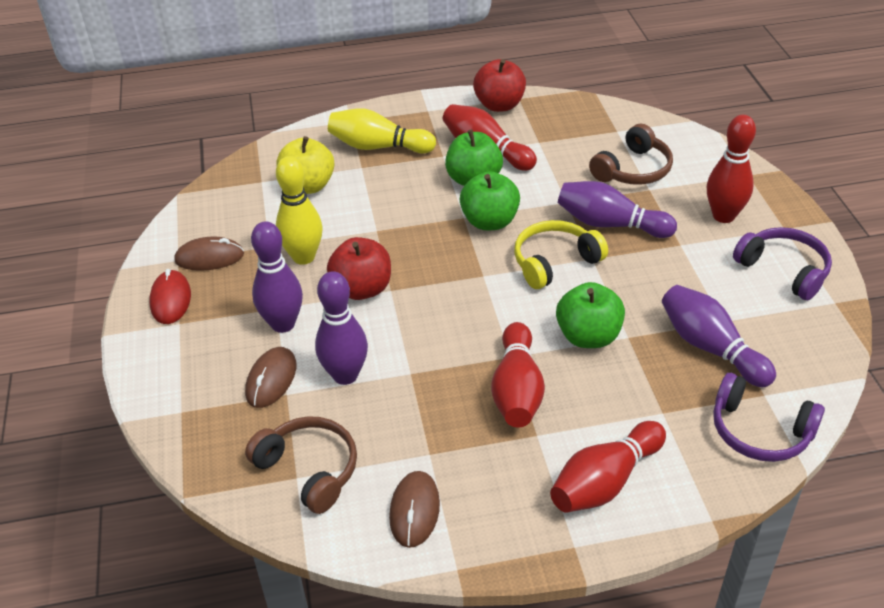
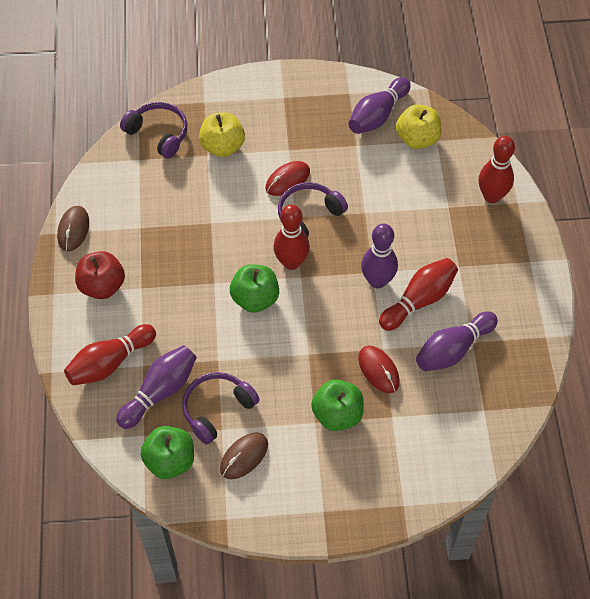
brown headphones: [245,416,357,514] [589,124,673,185] = 2 -> none = 0
brown mouse: [174,236,244,271] [245,347,296,408] [389,471,440,548] = 3 -> [57,206,89,252] [220,432,268,479] = 2
purple headphones: [713,373,825,462] [733,227,832,300] = 2 -> [120,102,187,159] [182,372,260,444] [278,182,348,237] = 3
red apple: [327,237,391,300] [473,59,526,112] = 2 -> [75,251,125,299] = 1
red mouse: [149,269,191,324] = 1 -> [266,161,310,196] [358,346,400,393] = 2
yellow apple: [276,136,334,194] = 1 -> [199,112,245,157] [396,104,442,149] = 2
yellow bowling pin: [276,156,322,265] [328,108,436,154] = 2 -> none = 0
yellow headphones: [514,220,608,289] = 1 -> none = 0

